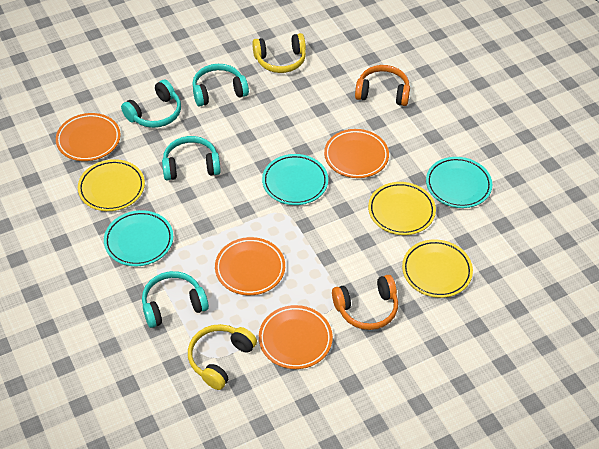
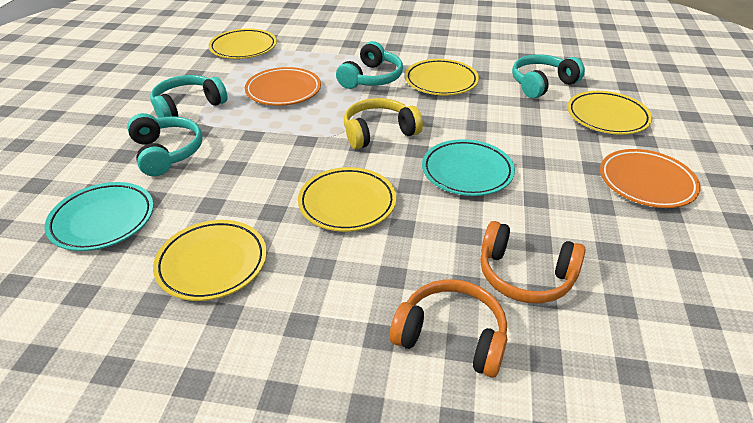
orange plate: [56,113,121,161] [215,237,285,295] [259,305,333,369] [324,129,389,178] = 4 -> [245,67,321,106] [600,149,701,208] = 2
turquoise plate: [104,210,173,266] [262,154,328,205] [426,157,492,208] = 3 -> [45,182,154,251] [422,139,515,196] = 2
yellow headphones: [188,324,257,390] [252,33,306,73] = 2 -> [344,98,423,149] = 1
yellow plate: [78,159,145,211] [368,182,436,235] [402,239,473,298] = 3 -> [153,220,267,301] [208,28,277,59] [298,167,396,232] [405,59,479,95] [567,91,652,135] = 5

